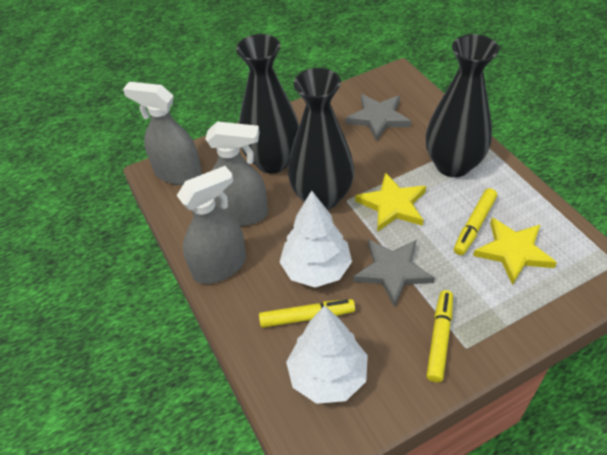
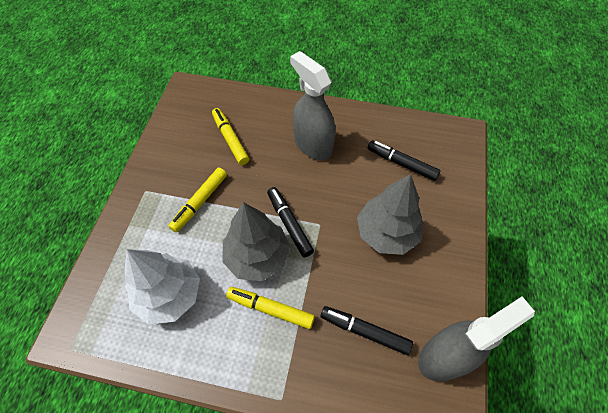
black marker: none = 0 -> [267,187,314,257] [320,306,413,355] [368,140,441,181] = 3
black vase: [236,34,299,173] [288,68,354,210] [426,34,499,177] = 3 -> none = 0
grey spray bottle: [123,82,202,185] [177,166,246,284] [205,121,268,226] = 3 -> [290,51,335,160] [418,297,535,381] = 2
grey star: [346,94,411,142] [353,239,435,307] = 2 -> none = 0
grey tree: none = 0 -> [222,202,290,281] [357,174,423,255] = 2
white tree: [280,190,352,287] [286,306,368,404] = 2 -> [125,249,200,325] = 1
yellow star: [355,172,426,232] [473,218,557,285] = 2 -> none = 0

